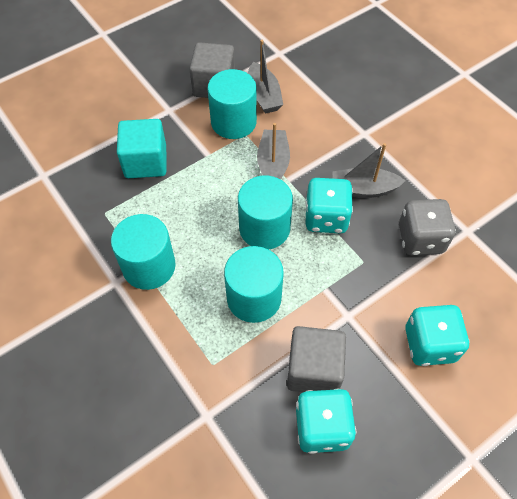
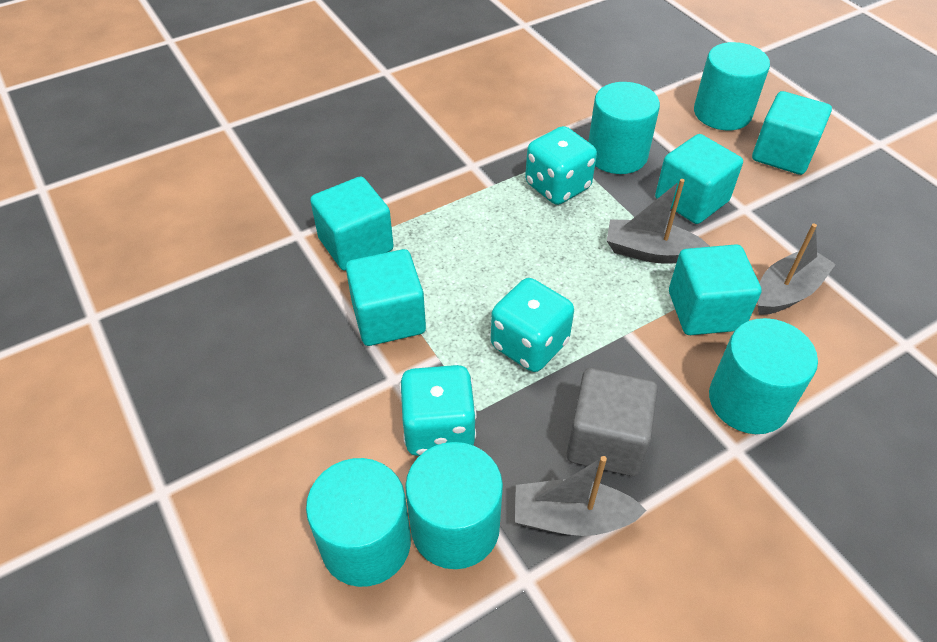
grey cube: [189,42,235,98] [287,326,346,392] = 2 -> [566,368,658,476] = 1
grey dice: [399,199,456,255] = 1 -> none = 0
turquoise cube: [117,119,166,178] = 1 -> [310,176,394,271] [346,249,426,346] [655,134,743,224] [669,244,762,335] [752,91,832,175] = 5
turquoise cylinder: [111,214,176,290] [207,69,257,139] [224,246,284,323] [238,176,293,250] = 4 -> [306,458,411,587] [405,442,503,569] [588,82,660,174] [694,42,770,130] [709,318,818,434] = 5

